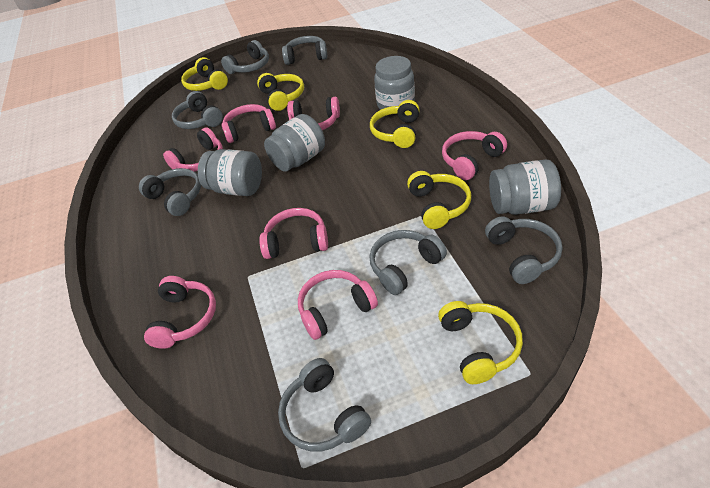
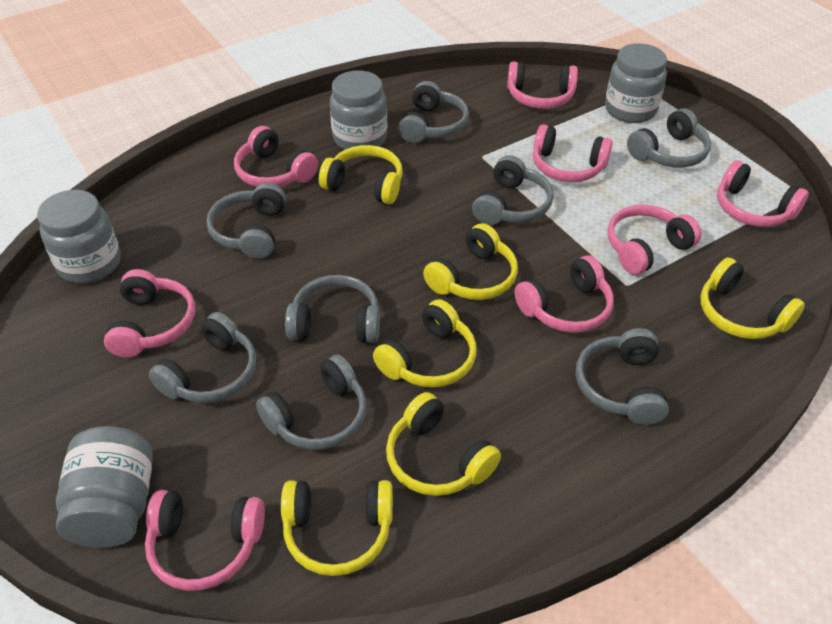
grey headphones: [139,168,201,216] [172,91,223,129] [221,40,269,74] [278,358,371,451] [282,36,327,65] [370,230,447,295] [485,216,562,284] = 7 -> [149,312,256,403] [206,183,286,259] [256,355,367,450] [285,275,380,343] [398,81,469,143] [472,155,554,225] [576,328,669,425] [627,108,711,168] = 8
pink headphones: [144,276,216,349] [163,127,223,172] [221,104,276,143] [259,208,328,259] [287,97,340,130] [298,270,378,340] [442,131,507,180] = 7 -> [104,269,195,358] [145,490,265,591] [234,126,318,187] [507,62,578,109] [514,255,614,333] [533,124,613,182] [607,205,702,275] [717,160,809,227] = 8
yellow headphones: [181,57,228,91] [257,73,304,111] [370,100,420,148] [407,171,471,229] [438,301,523,384] = 5 -> [281,480,393,576] [319,145,403,204] [373,299,477,388] [386,392,501,496] [423,223,518,300] [701,257,805,339] = 6

